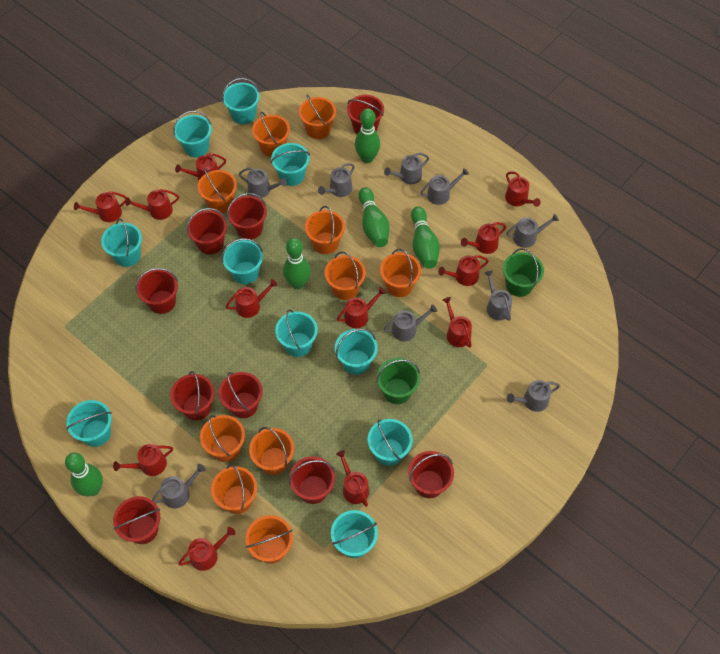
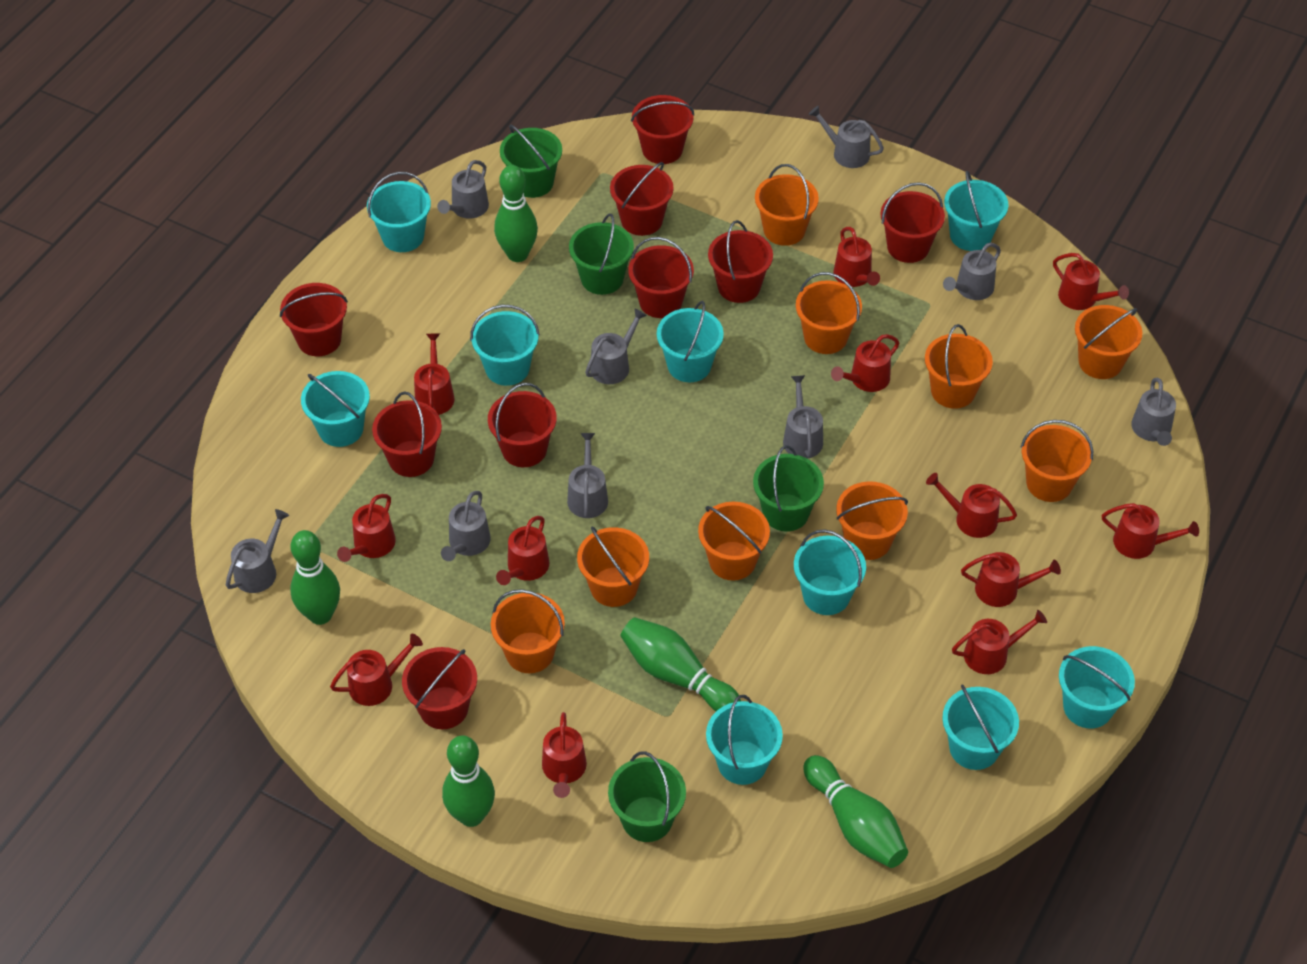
green bucket: [376,358,420,404] [503,248,544,297] = 2 -> [500,124,562,198] [569,213,634,295] [608,751,686,842] [753,445,824,532] = 4
orange bucket: [198,169,237,213] [200,415,245,462] [211,465,257,514] [246,515,293,564] [249,427,294,475] [252,112,290,157] [299,95,336,139] [305,206,345,254] [325,252,366,300] [380,249,421,297] = 10 -> [491,589,565,673] [577,526,649,607] [698,502,770,581] [755,164,819,246] [796,272,862,354] [836,481,908,560] [925,324,993,409] [1021,420,1093,502] [1075,305,1142,379] = 9
turquoise bucket: [66,400,112,447] [101,218,142,267] [173,111,212,157] [222,78,260,125] [222,238,263,284] [271,143,310,186] [275,309,318,357] [331,510,378,558] [335,329,378,375] [367,419,413,466] = 10 -> [301,371,370,447] [367,172,431,252] [470,305,540,386] [657,301,724,382] [706,695,783,785] [794,530,866,615] [942,684,1019,770] [944,171,1009,251] [1059,646,1135,729] = 9

